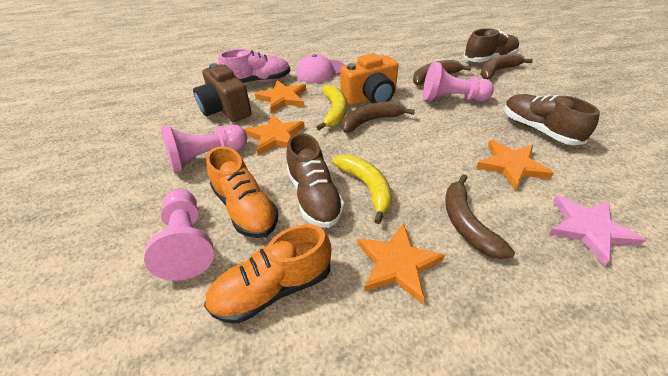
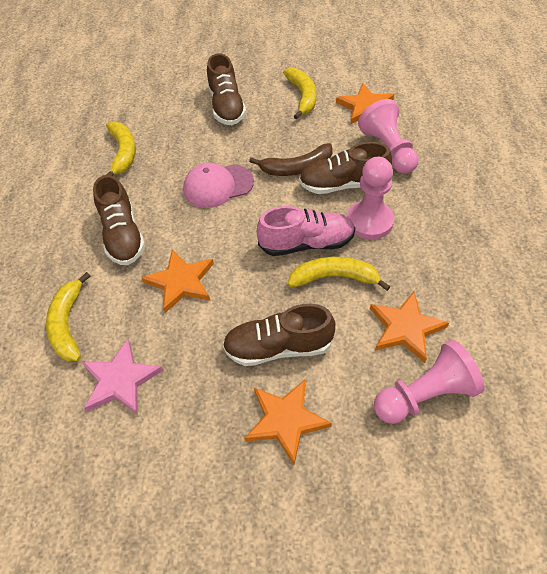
brown banana: [342,102,415,133] [413,60,472,85] [445,174,515,259] [480,53,533,80] = 4 -> [249,143,333,176] = 1
brown camera: [193,63,252,122] = 1 -> none = 0
brown shoe: [286,133,344,228] [463,28,519,62] [504,94,600,145] = 3 -> [93,175,145,265] [207,53,246,125] [222,304,335,366] [299,142,392,194] = 4
orange camera: [340,53,399,105] = 1 -> none = 0
orange shoe: [204,224,331,324] [206,146,278,238] = 2 -> none = 0
yellow banana: [316,85,347,130] [332,155,392,224] = 2 -> [46,272,90,361] [106,121,136,176] [283,68,316,119] [288,257,391,291] = 4

